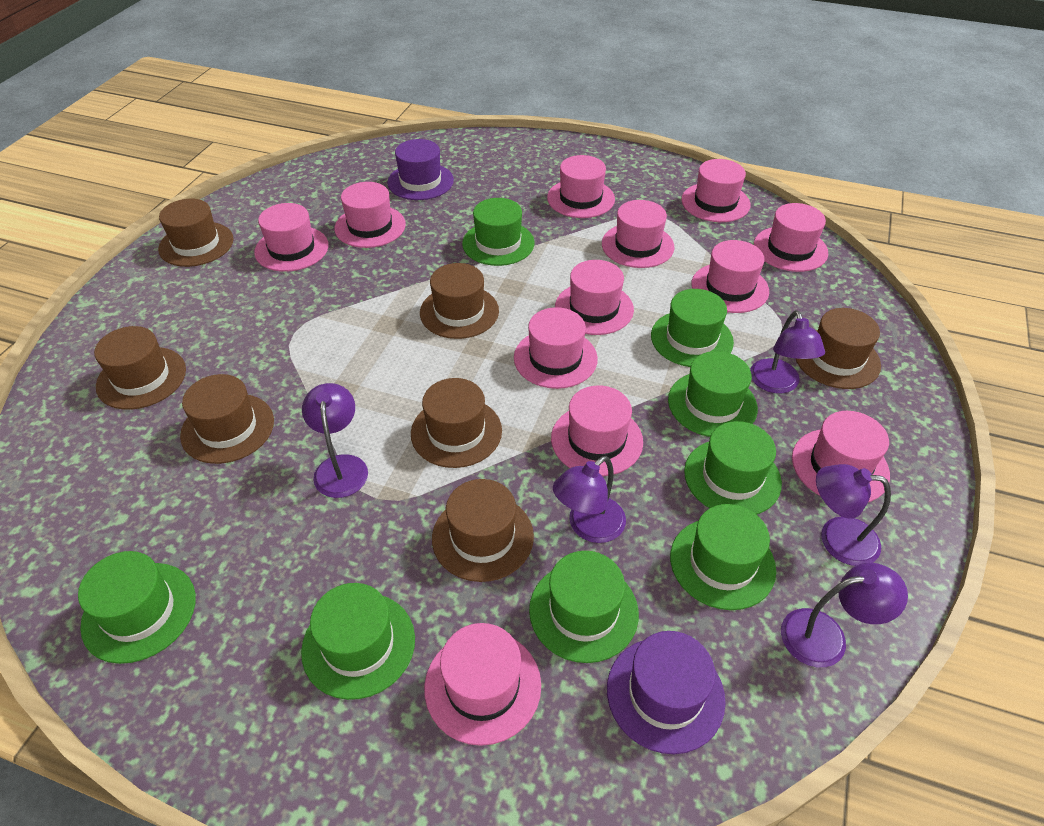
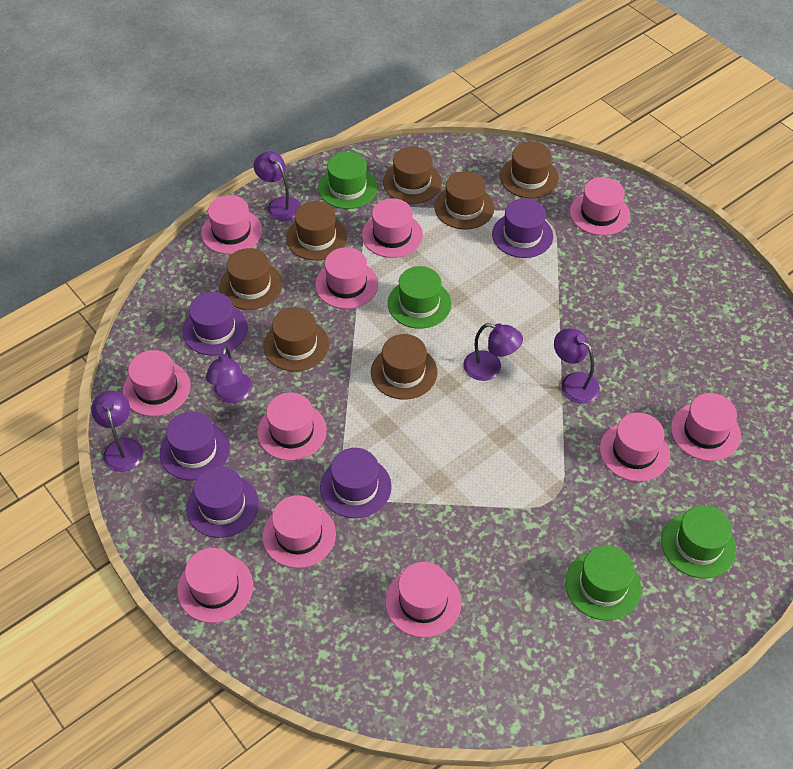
green hat: [78,551,196,664] [301,583,415,700] [462,198,535,266] [529,551,639,663] [651,289,734,367] [668,351,758,437] [670,504,776,610] [684,421,782,515] = 8 -> [318,152,377,209] [388,266,452,329] [565,545,641,621] [661,505,736,578] = 4
pink hat: [254,203,329,272] [334,182,406,248] [424,623,541,746] [514,307,598,389] [547,155,615,218] [551,385,643,476] [555,260,634,335] [602,200,674,268] [681,159,751,222] [691,240,769,313] [754,203,828,272] [792,411,890,502] = 12 -> [123,350,191,416] [177,548,253,623] [201,195,262,254] [257,393,327,461] [262,495,336,568] [315,247,378,309] [362,198,423,258] [385,562,462,638] [570,177,630,236] [600,413,670,482] [671,393,741,461] = 11
purple hat: [387,139,454,200] [607,631,726,754] = 2 -> [160,412,230,481] [182,292,248,355] [186,466,259,538] [320,448,392,518] [492,199,553,258] = 5

